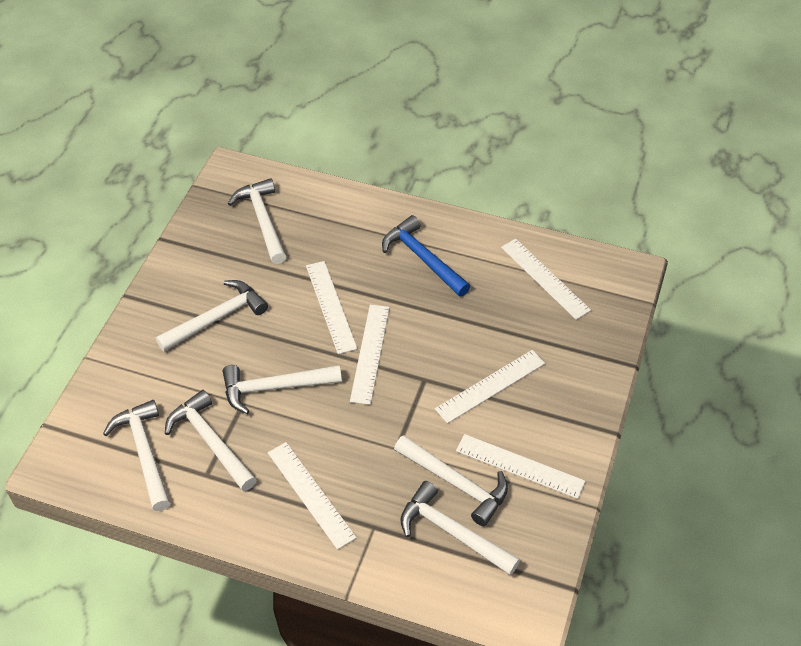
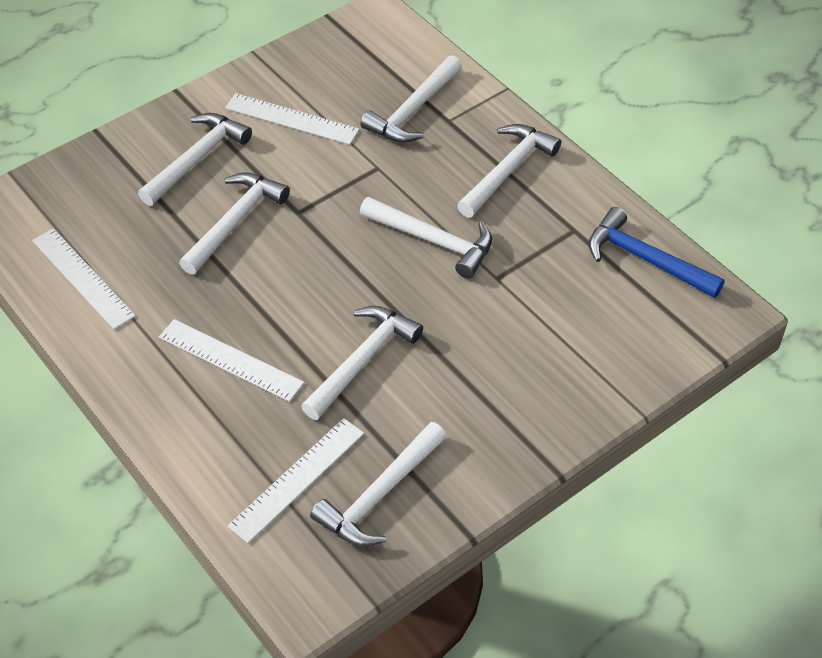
white ruler: [268,442,357,550] [306,261,357,354] [350,305,390,405] [435,350,545,424] [456,434,585,499] [501,239,591,320] = 6 -> [32,228,136,329] [159,319,304,402] [225,93,359,145] [227,418,364,543] = 4

